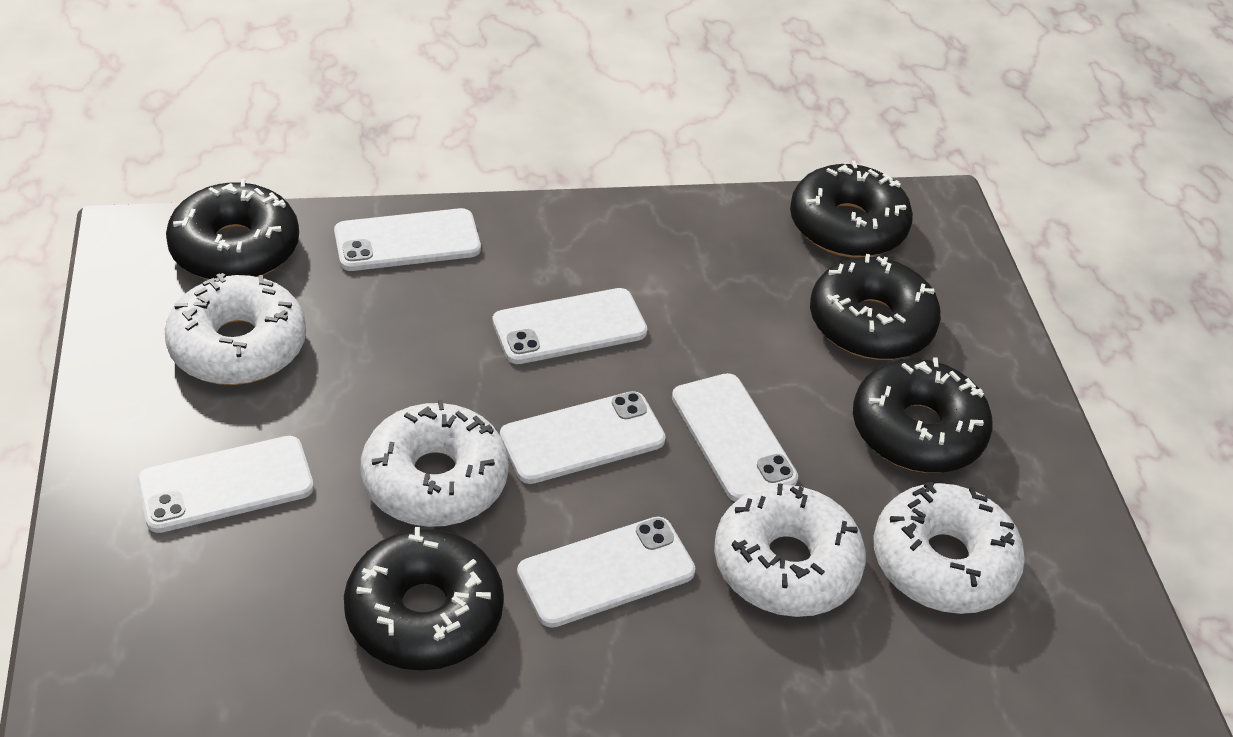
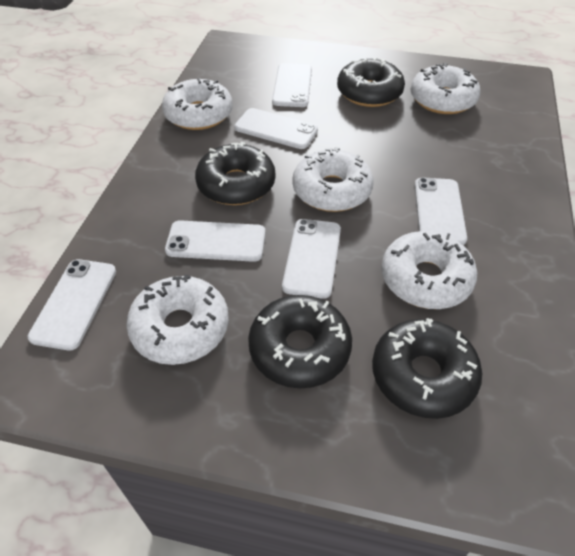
black donut: [166,179,299,280] [344,527,504,671] [790,160,913,257] [810,254,941,360] [853,357,993,473] = 5 -> [195,142,275,205] [248,295,352,388] [337,57,405,107] [372,318,482,419] = 4
white donut: [165,273,306,385] [361,400,509,527] [714,483,866,617] [874,482,1025,614] = 4 -> [126,275,229,365] [162,78,233,130] [292,147,374,212] [381,231,477,309] [410,63,480,114] = 5

